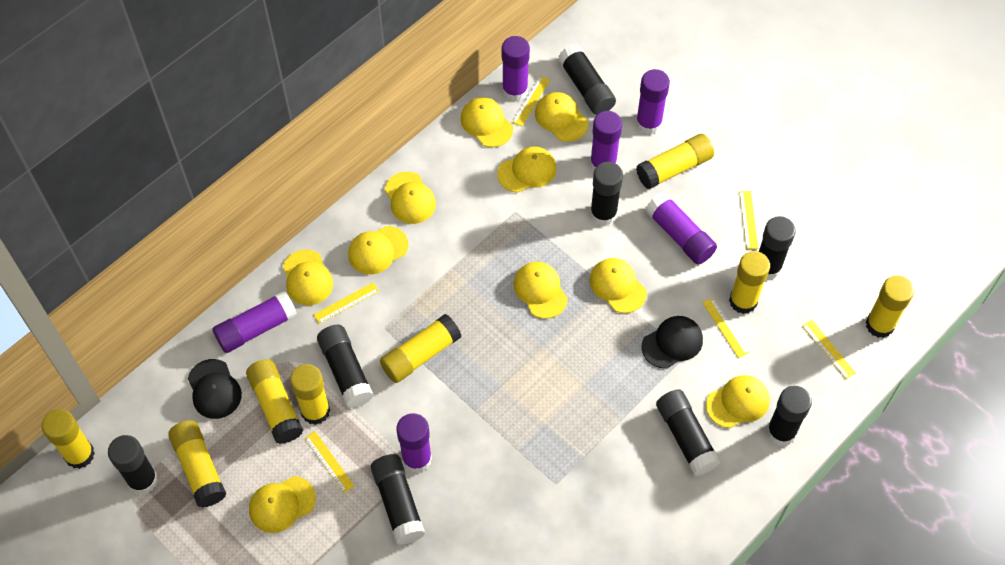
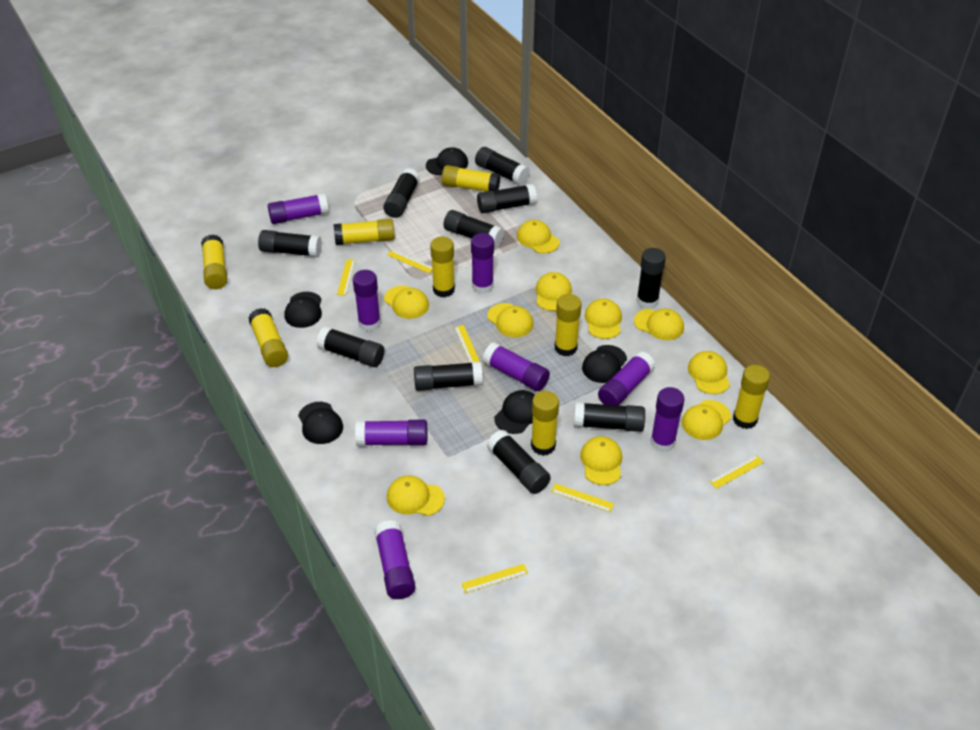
black cap: [188,359,242,419] [641,316,703,369] = 2 -> [285,292,322,328] [298,402,343,444] [426,147,468,175] [494,390,535,434] [582,345,627,383] = 5
black glue stick: [108,435,158,495] [317,325,374,408] [371,454,425,545] [558,44,616,115] [590,162,623,226] [656,389,721,476] [759,216,796,280] [767,386,812,446] = 8 -> [258,230,322,257] [316,326,384,367] [383,168,420,218] [414,362,483,391] [443,210,504,248] [475,147,530,185] [477,184,537,213] [487,430,551,494] [574,402,645,432] [636,248,666,309] = 10
purple glue stick: [212,291,298,353] [396,413,432,473] [502,36,530,102] [590,111,622,171] [636,69,670,135] [645,192,717,265] = 6 -> [268,193,329,224] [353,270,381,332] [355,420,428,446] [374,520,416,599] [471,233,494,294] [482,342,550,391] [598,351,655,406] [650,387,684,452] = 8

